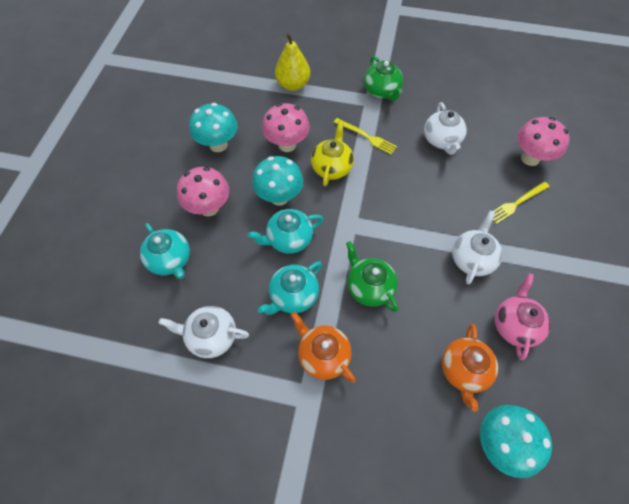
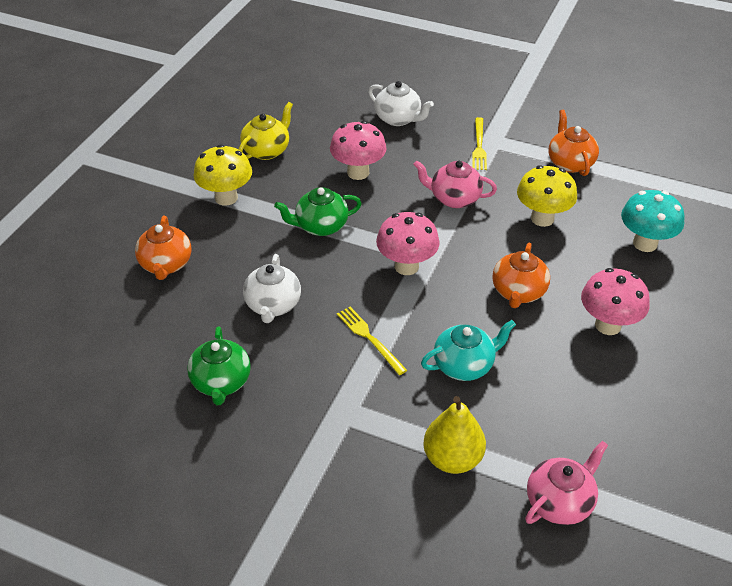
orange teapot: [291,312,356,383] [442,324,498,412] = 2 -> [135,215,192,280] [492,243,550,308] [549,110,599,176] = 3
pink teapot: [495,273,551,360] = 1 -> [413,161,497,208] [525,441,608,525] = 2
turquoise mushroom: [189,103,238,152] [252,156,303,206] [480,405,552,478] = 3 -> [621,190,685,252] = 1
turquoise teapot: [140,223,190,279] [248,209,323,254] [258,261,322,315] = 3 -> [421,320,516,381] = 1
white teapot: [159,306,249,358] [424,102,467,155] [452,210,503,284] = 3 -> [243,254,301,323] [368,81,434,126] = 2
yellow mushroom: none = 0 -> [193,144,252,206] [517,165,577,227] = 2

